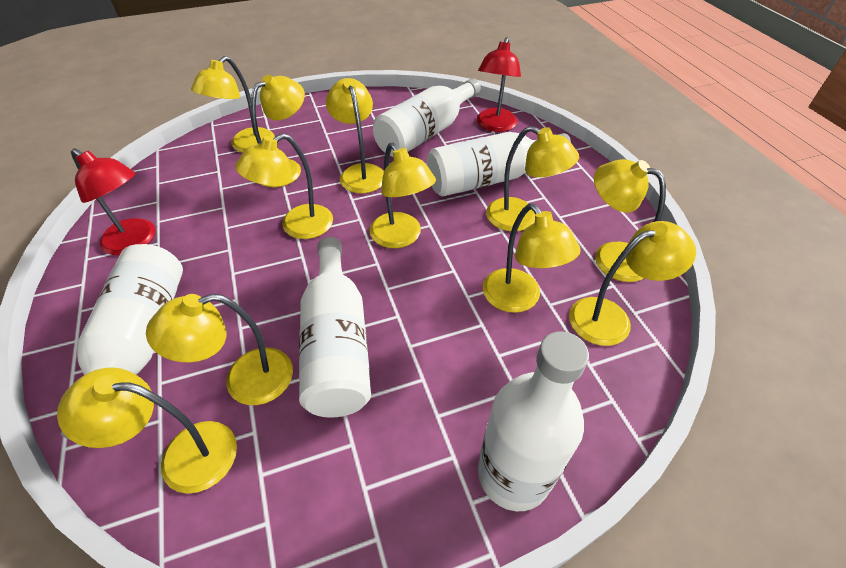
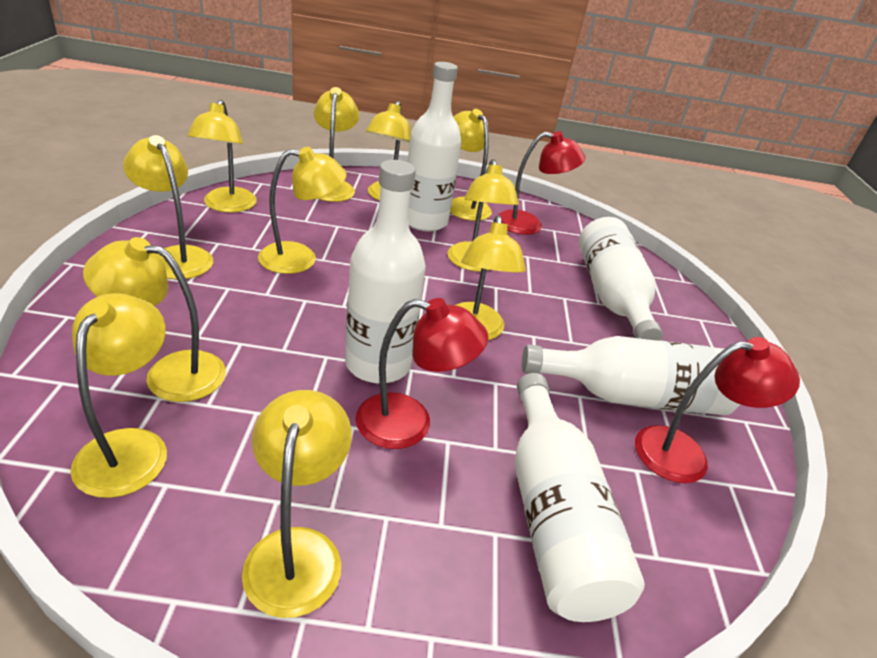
red lamp: [71,148,155,256] [477,37,521,132] = 2 -> [355,298,488,449] [498,131,586,235] [635,337,800,483] = 3

